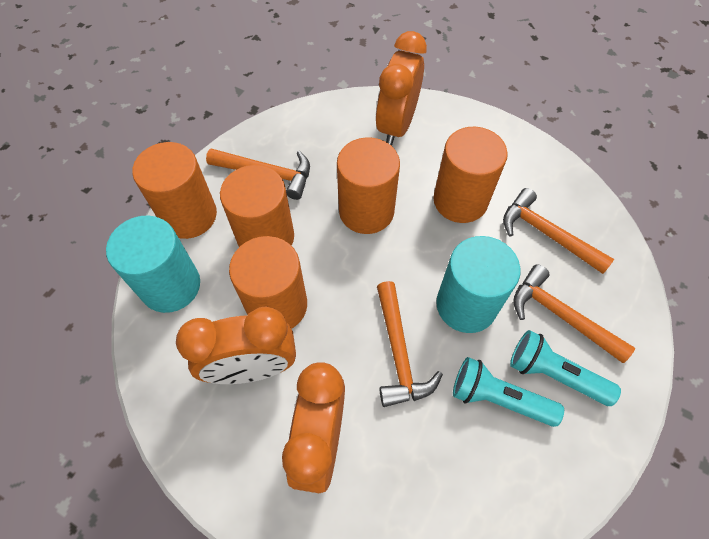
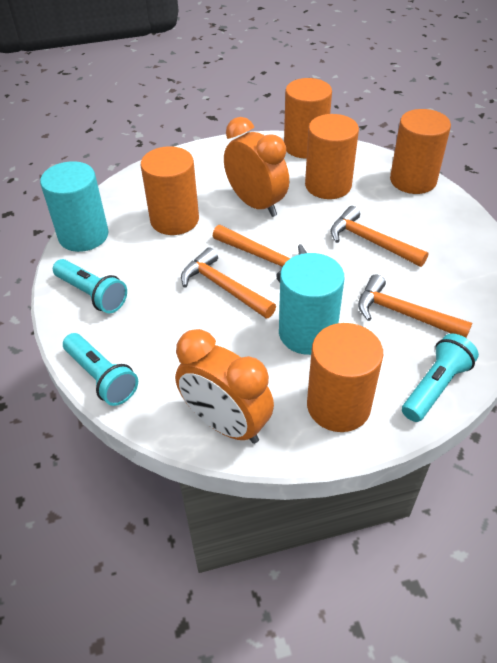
orange clock: [176,306,296,384] [282,362,345,493] [376,31,427,146] = 3 -> [175,329,274,444] [224,117,289,217] = 2
turquoise flashlight: [453,357,564,427] [510,330,621,406] = 2 -> [53,259,127,313] [63,333,138,406] [402,333,479,422] = 3

